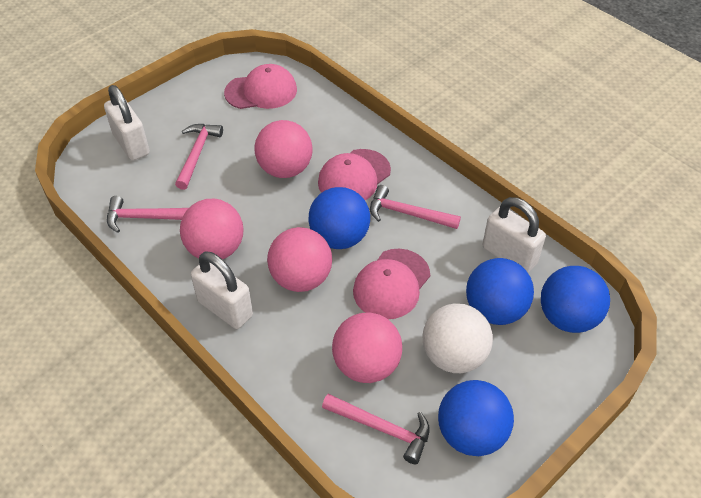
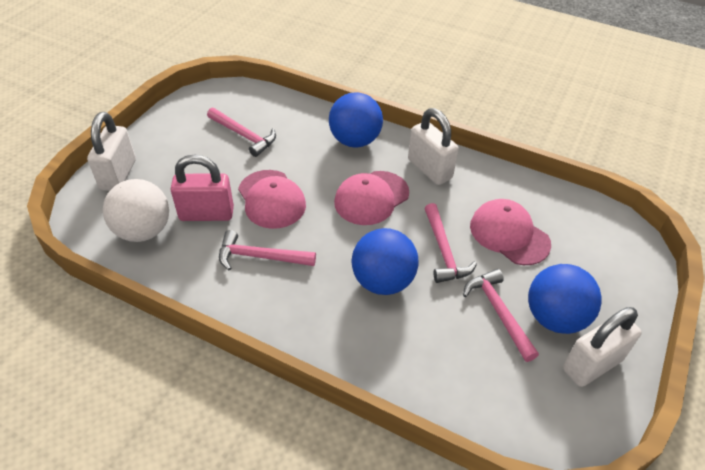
blue ball: [309,187,370,249] [438,380,514,456] [466,258,534,325] [541,266,610,333] = 4 -> [329,92,383,147] [352,228,418,295] [528,264,601,334] = 3
pink ball: [180,199,244,259] [254,120,313,178] [267,227,332,292] [332,312,402,383] = 4 -> none = 0
pink padlock: none = 0 -> [170,154,234,221] = 1

